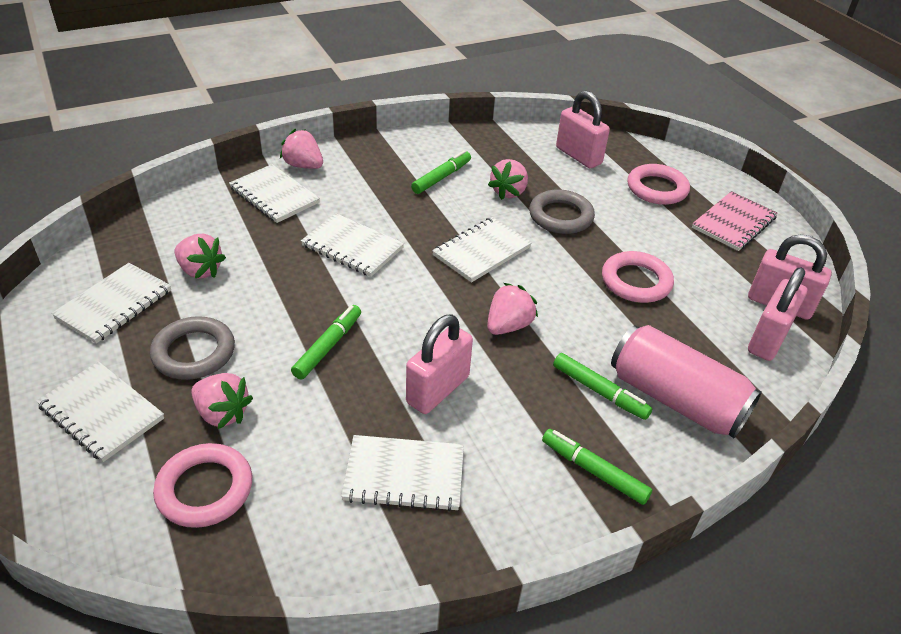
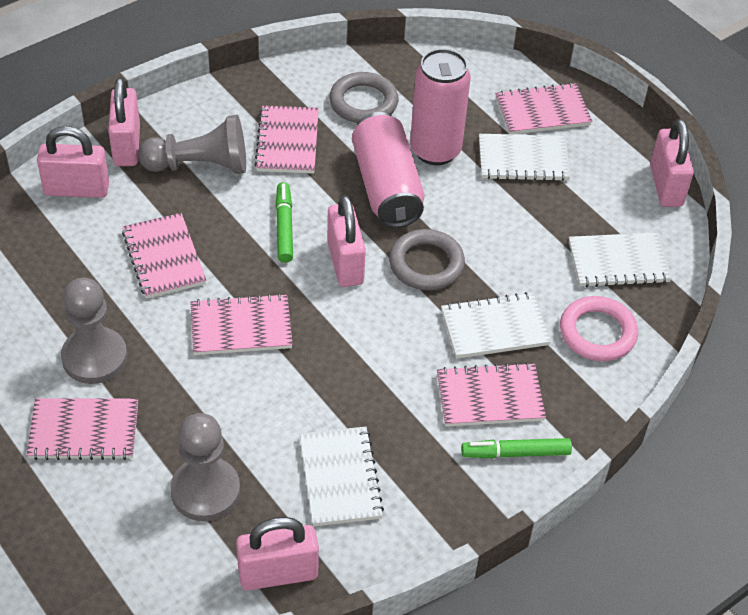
green marker: [291,305,361,379] [411,150,471,194] [542,429,652,505] [553,353,652,420] = 4 -> [275,182,293,263] [461,438,572,459] = 2
grey pawn: none = 0 -> [61,278,127,384] [138,115,246,174] [170,413,240,521] = 3
pink can: [611,325,762,438] = 1 -> [352,112,424,228] [410,49,471,165] = 2
pink notebook: [692,191,778,251] = 1 -> [27,398,138,460] [122,213,206,299] [190,293,293,355] [254,105,319,174] [437,362,546,427] [495,83,592,134] = 6
pink padlock: [406,314,473,414] [556,91,610,168] [748,234,832,320] [748,267,807,361] = 4 -> [37,126,109,198] [108,78,140,166] [236,517,319,590] [327,195,366,287] [650,119,694,207] = 5
pink ring: [153,443,252,528] [602,251,674,303] [627,164,690,205] = 3 -> [560,296,638,361] = 1
pink strawberry: [175,234,226,279] [191,373,253,429] [280,129,323,169] [487,283,538,335] [488,159,528,200] = 5 -> none = 0
white notebook: [36,361,164,462] [51,263,171,344] [229,164,320,223] [301,213,404,277] [341,435,464,512] [432,217,532,282] = 6 -> [300,426,384,526] [441,292,551,359] [479,134,570,181] [569,232,672,287] = 4

